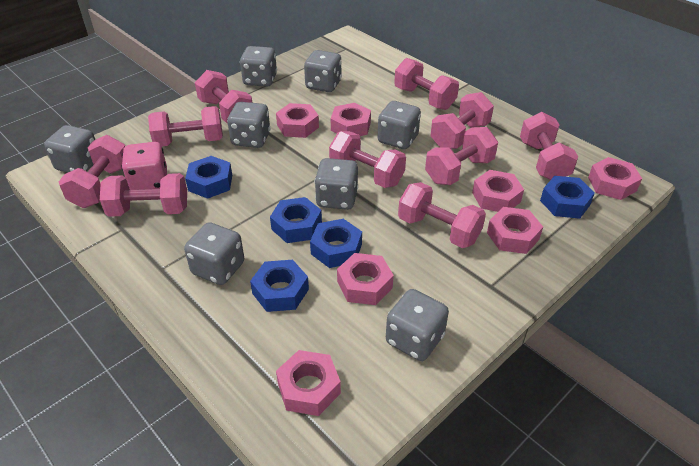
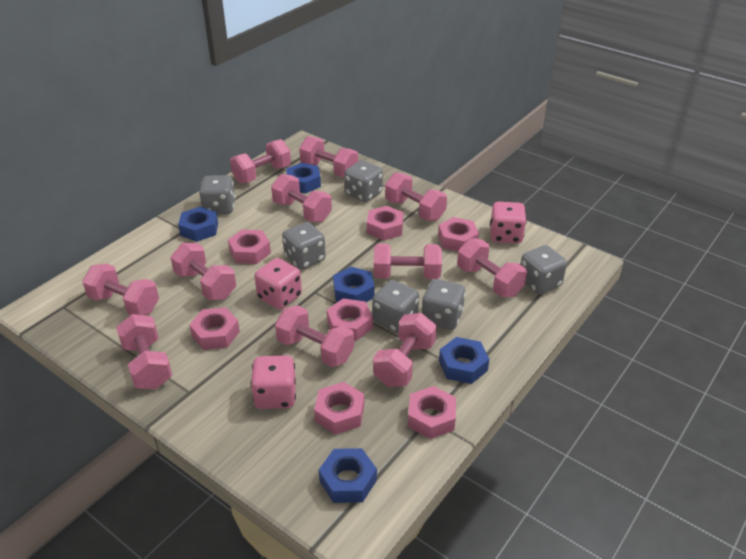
grey dice: [44,125,95,173] [184,222,244,285] [227,102,270,148] [240,46,277,87] [304,50,342,92] [315,158,358,210] [378,101,421,149] [386,289,449,361] = 8 -> [199,175,235,214] [282,222,326,270] [344,160,383,202] [372,280,419,333] [421,279,465,330] [520,245,567,295] = 6
pink dice: [122,142,167,190] = 1 -> [251,355,296,409] [254,258,302,309] [490,202,527,243] = 3
pink dumbbell: [58,135,125,208] [100,173,187,217] [148,106,223,146] [195,70,252,123] [329,131,406,188] [394,58,459,110] [398,182,486,248] [425,127,498,185] [430,92,494,149] [520,112,578,180] = 10 -> [82,263,159,315] [116,314,172,389] [170,243,236,300] [230,139,291,184] [271,174,332,222] [275,305,354,367] [299,136,358,177] [373,313,437,387] [374,244,442,279] [385,172,447,221] [457,238,527,297] = 11

